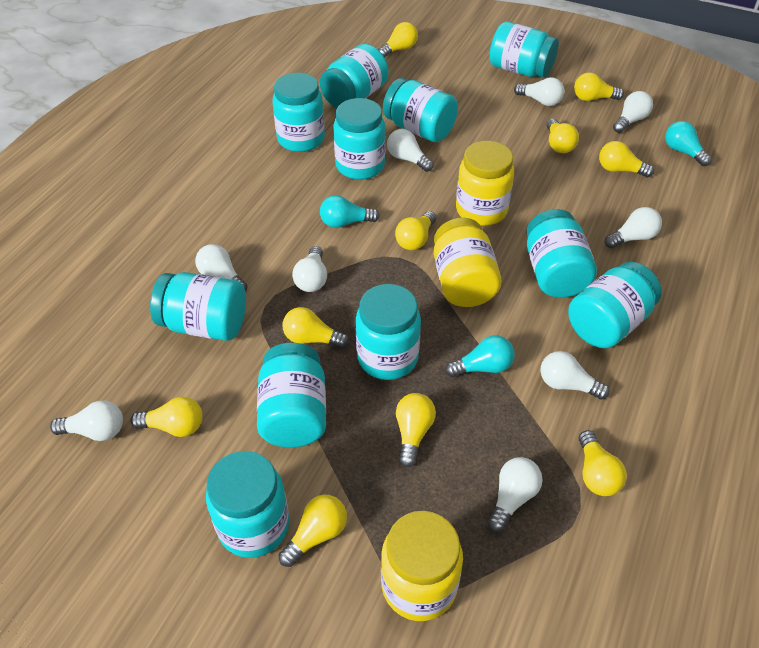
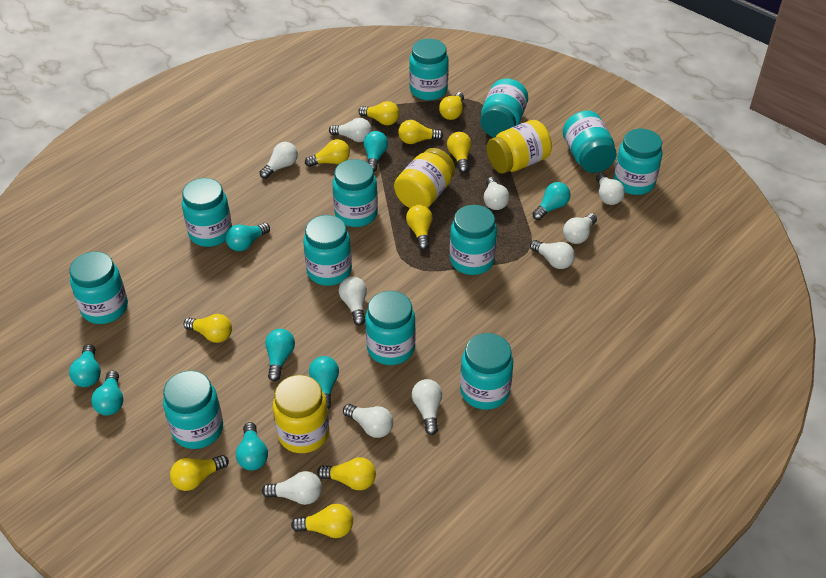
turquoise jar: [150,272,246,341] [206,451,289,558] [257,343,326,448] [272,73,325,152] [320,44,389,108] [333,98,386,180] [356,284,421,380] [383,78,458,142] [489,22,559,78] [526,209,597,298] [568,262,662,348] = 11 -> [69,251,128,324] [163,371,223,449] [182,178,232,247] [303,215,352,286] [332,159,378,227] [365,291,416,365] [409,39,449,100] [450,205,497,275] [460,333,513,410] [480,79,528,137] [563,111,617,173] [614,129,662,195] = 12
turquoise light bulb: [320,195,380,228] [445,335,515,377] [665,121,712,166] = 3 -> [69,344,101,387] [91,371,123,415] [226,223,270,251] [236,422,268,471] [265,329,295,381] [309,356,339,409] [364,131,388,172] [532,182,570,220] = 8
white light bulb: [50,400,123,441] [195,244,248,292] [292,246,327,292] [387,129,434,172] [488,457,543,532] [514,77,564,106] [540,351,610,400] [605,207,662,248] [613,91,653,133] = 9 -> [260,142,298,179] [262,471,322,505] [329,118,372,142] [339,276,367,326] [343,404,393,438] [412,379,442,435] [484,177,510,210] [530,240,575,269] [563,213,597,244] [596,172,625,205] = 10

